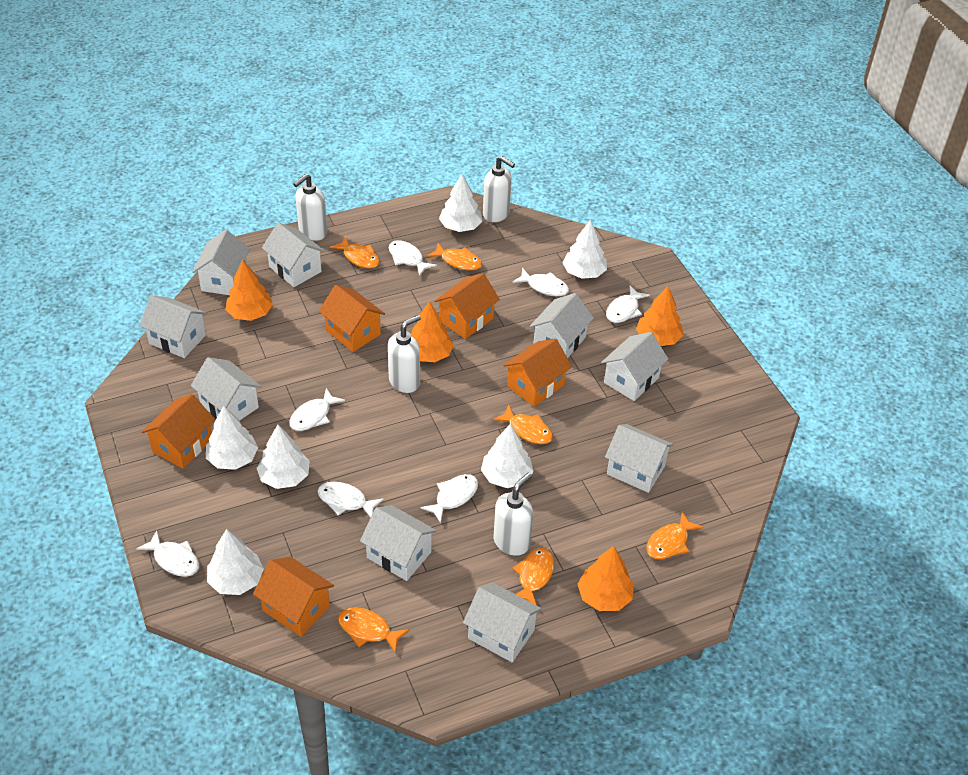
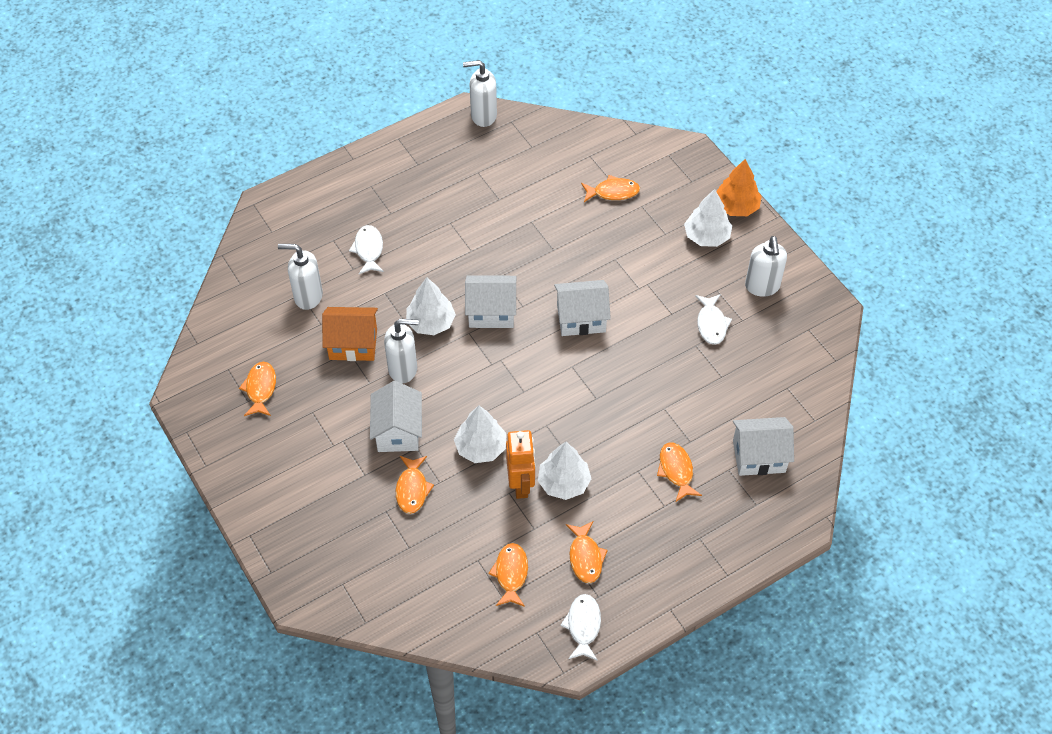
orange house: [142,394,215,469] [253,557,334,637] [319,285,385,352] [434,273,500,339] [503,338,572,407] = 5 -> [322,307,378,361] = 1
orange robot: none = 0 -> [506,430,535,499] = 1
orange tree: [225,260,273,321] [411,301,454,362] [578,546,634,611] [636,286,683,346] = 4 -> [716,159,761,216] = 1
white fish: [136,530,199,577] [289,388,345,431] [317,482,384,518] [389,240,437,276] [420,474,478,524] [513,268,569,296] [606,285,650,323] = 7 -> [349,225,384,274] [560,594,601,661] [695,294,732,345] = 3
white house: [139,295,207,358] [191,357,262,421] [192,230,250,295] [262,222,325,287] [360,505,437,581] [463,582,542,662] [530,293,594,358] [601,332,668,401] [605,424,674,493] = 9 -> [370,381,422,452] [465,275,517,328] [554,280,611,336] [733,417,794,476] = 4
white tree: [206,406,258,470] [207,529,264,595] [257,425,310,489] [439,174,483,232] [481,424,534,488] [562,220,607,279] = 6 -> [406,277,456,335] [454,406,506,463] [538,442,591,500] [684,189,732,247] = 4

